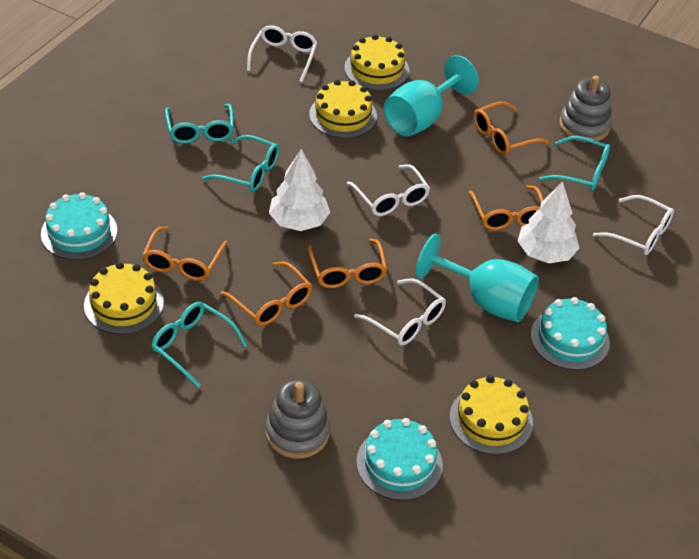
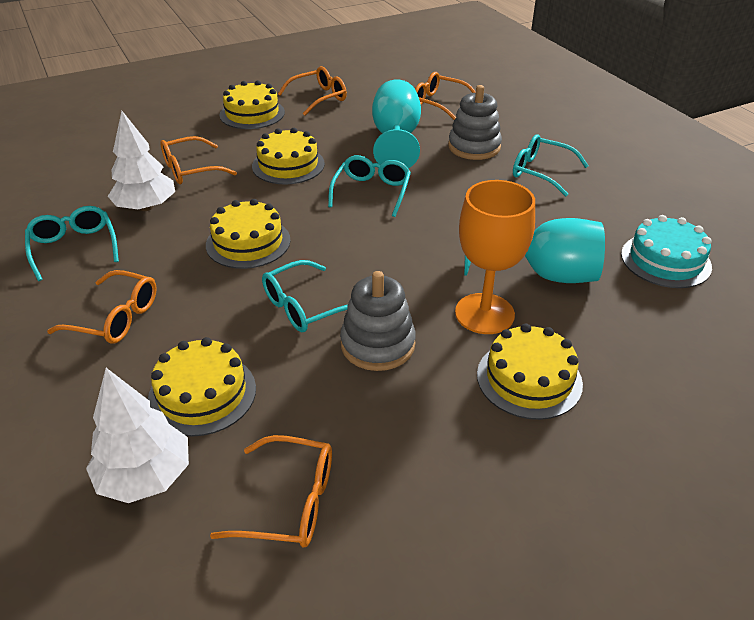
orange goblet: none = 0 -> [455,180,535,334] = 1
turquoise cake: [41,192,117,260] [356,418,443,500] [531,297,610,370] = 3 -> [621,215,712,288] = 1
white glasses: [247,25,318,82] [347,164,430,216] [354,278,446,345] [593,195,674,255] = 4 -> none = 0
yellow cake: [84,262,164,334] [309,80,377,138] [344,34,410,90] [450,375,533,455] = 4 -> [148,337,256,437] [206,199,291,269] [219,80,285,129] [252,128,325,185] [477,324,583,420] = 5

